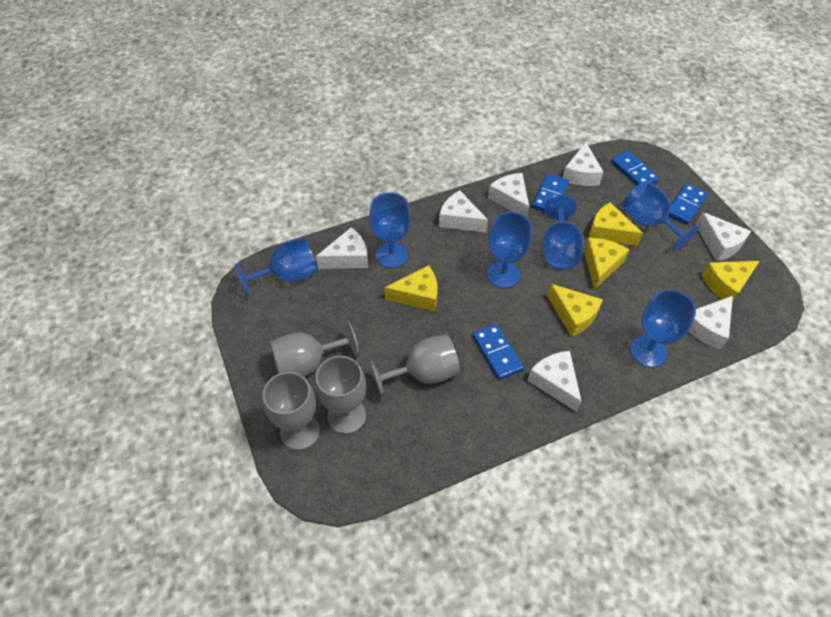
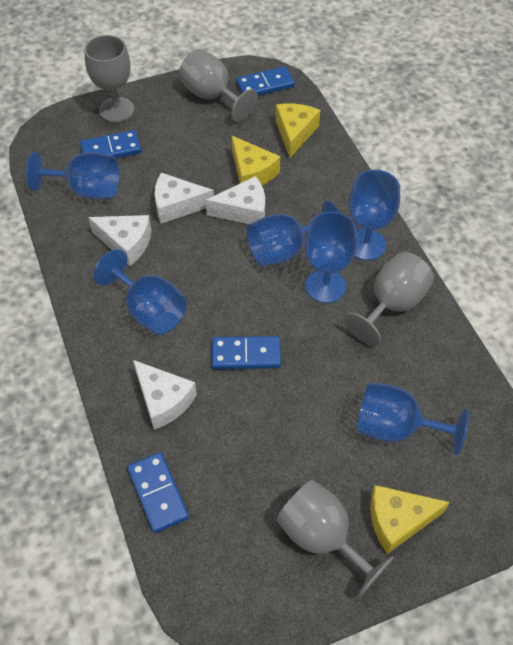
white cheese: [316,227,368,269] [439,190,488,233] [488,173,529,218] [528,351,582,412] [563,142,604,186] [689,296,733,350] [696,212,751,261] = 7 -> [88,215,151,266] [133,360,197,430] [155,173,214,224] [206,176,265,224] = 4
yellow cheese: [384,265,437,311] [547,284,603,337] [584,238,629,290] [589,202,643,246] [702,261,760,302] = 5 -> [232,136,280,185] [276,103,320,158] [370,485,450,554] = 3

